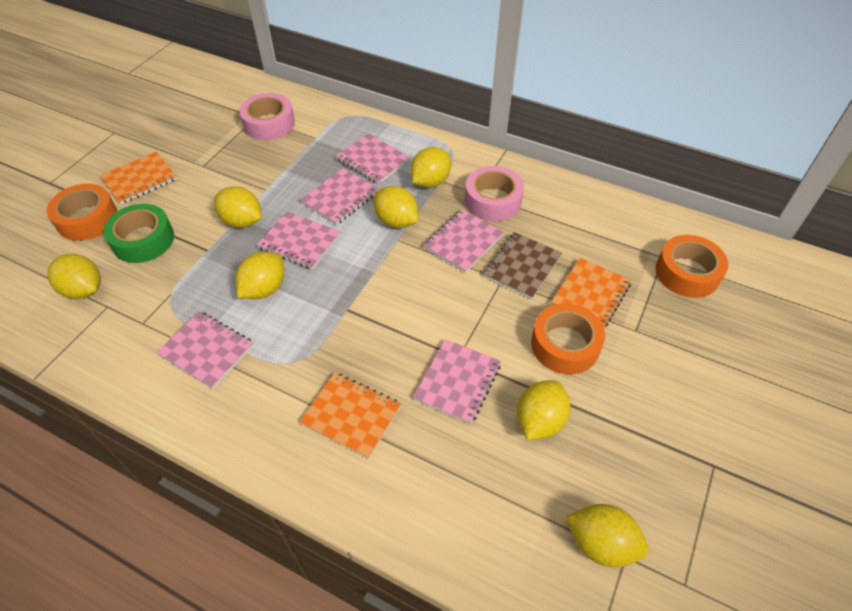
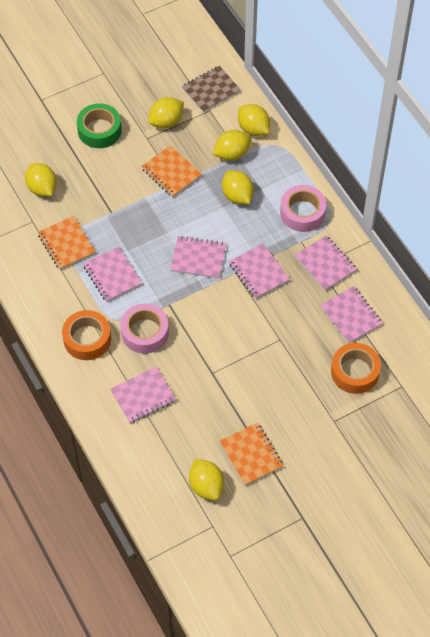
orange tape: [47,184,117,241] [531,303,605,374] [656,235,728,298] = 3 -> [62,310,111,360] [331,343,381,394] = 2
yellow lemon: [47,254,101,299] [214,186,261,228] [235,252,284,299] [374,186,418,228] [410,147,451,188] [517,380,570,440] [566,504,649,567] = 7 -> [25,163,57,197] [148,97,184,128] [189,459,224,501] [213,130,251,161] [222,170,254,204] [238,104,270,136] = 6

